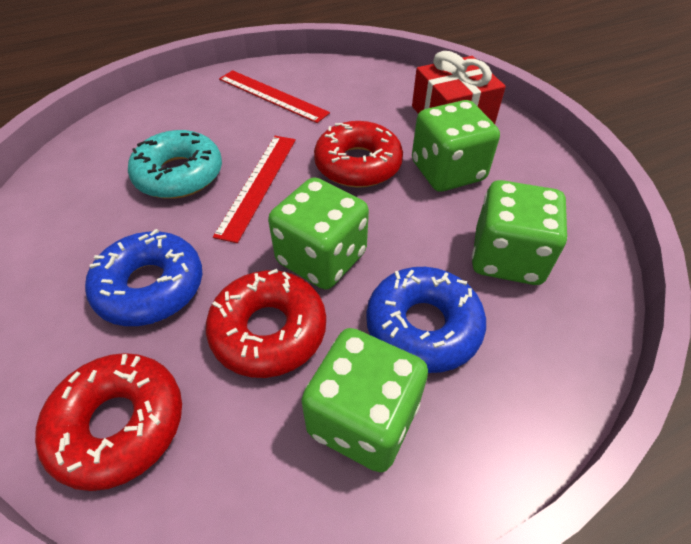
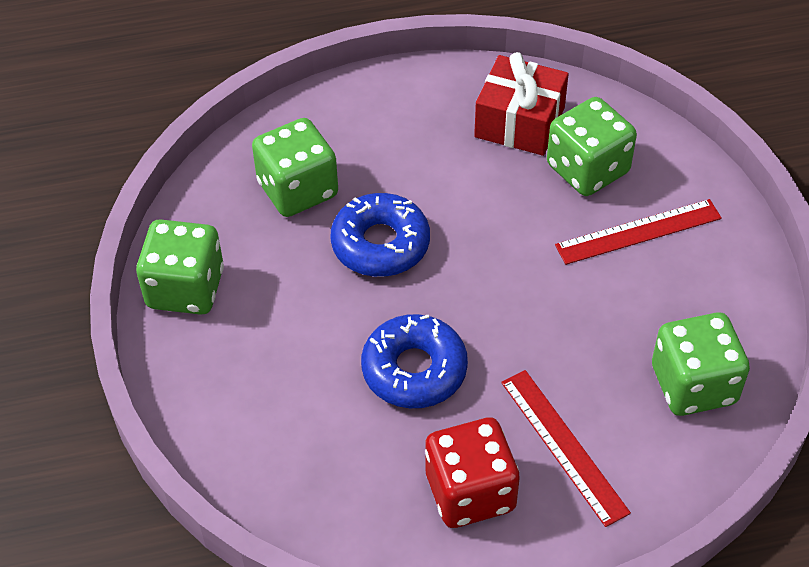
red dice: none = 0 -> [425,418,520,528] = 1
red donut: [35,353,182,491] [206,269,326,378] [314,121,403,188] = 3 -> none = 0
turquoise donut: [128,130,222,199] = 1 -> none = 0

